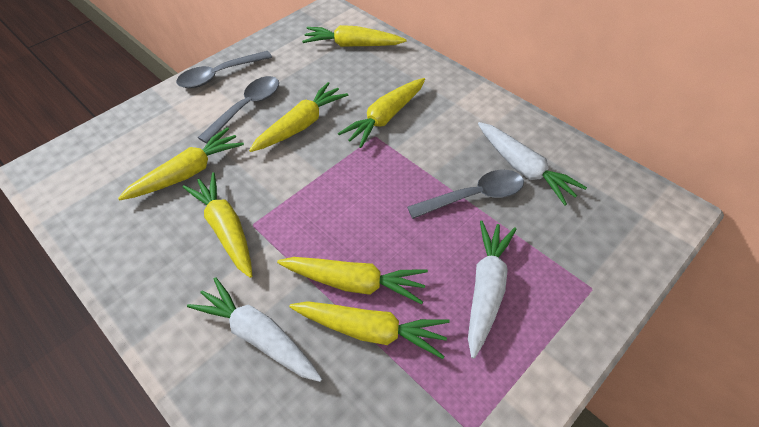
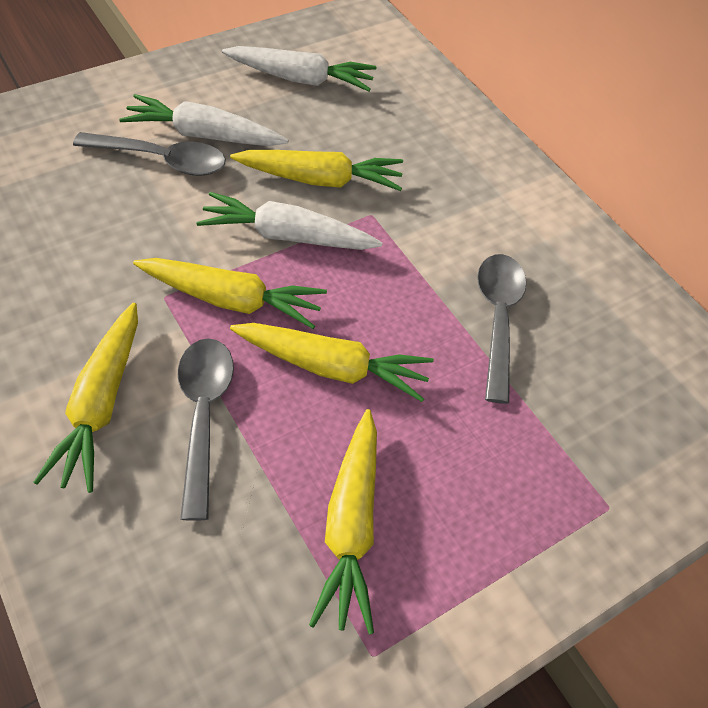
yellow carrot: [118,127,244,200] [183,172,252,278] [249,82,348,152] [277,257,428,304] [289,301,450,359] [302,25,407,47] [338,78,425,148] = 7 -> [33,303,138,493] [133,258,327,329] [230,150,403,191] [230,323,434,402] [309,409,377,635] = 5

